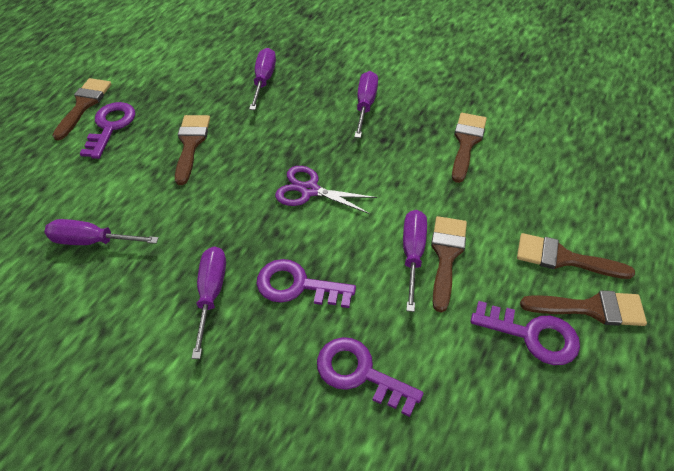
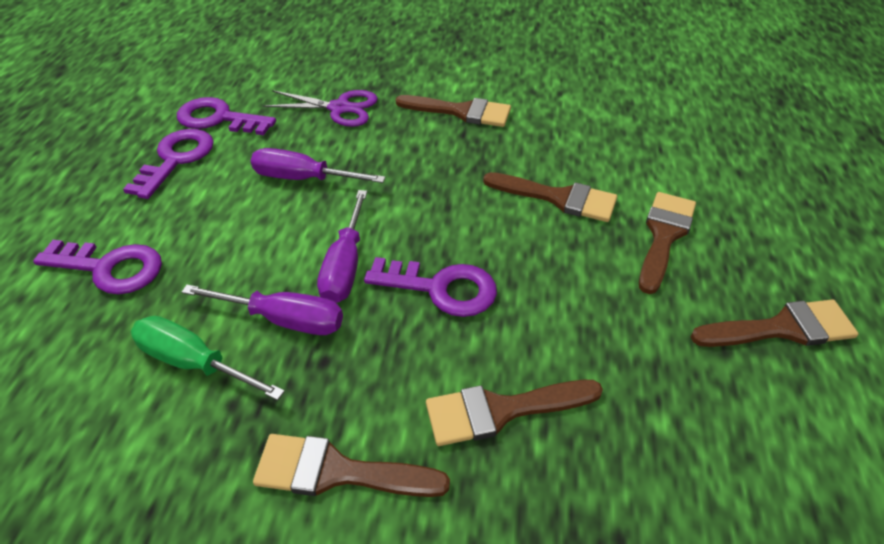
green screwdriver: none = 0 -> [131,316,285,400] = 1
purple screwdriver: [44,219,159,245] [192,246,226,359] [249,48,276,110] [354,71,378,138] [403,210,427,312] = 5 -> [182,285,343,335] [251,148,386,183] [317,190,367,303] = 3

